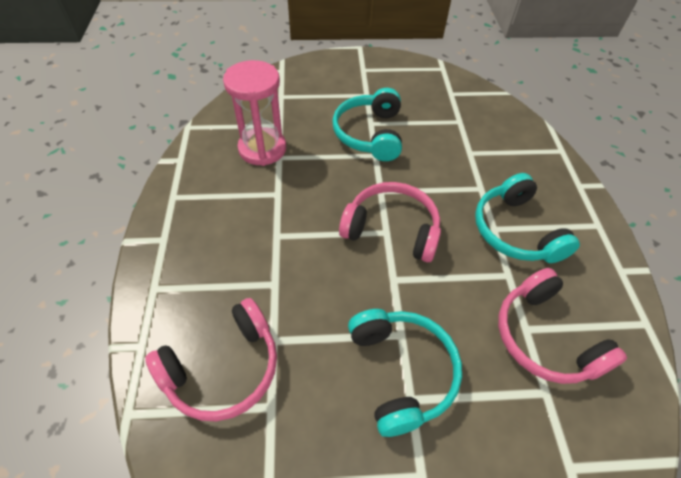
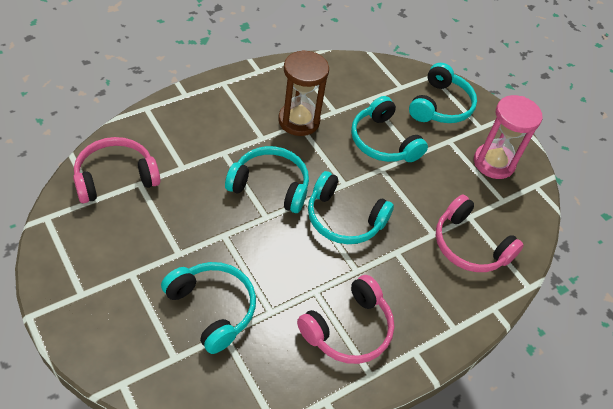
brown hourglass: none = 0 -> [278,50,329,136] = 1
turquoise headphones: [332,88,402,161] [348,309,462,437] [475,173,580,263] = 3 -> [161,262,256,354] [225,146,309,213] [308,171,394,244] [351,96,428,162] [409,63,477,123] = 5

